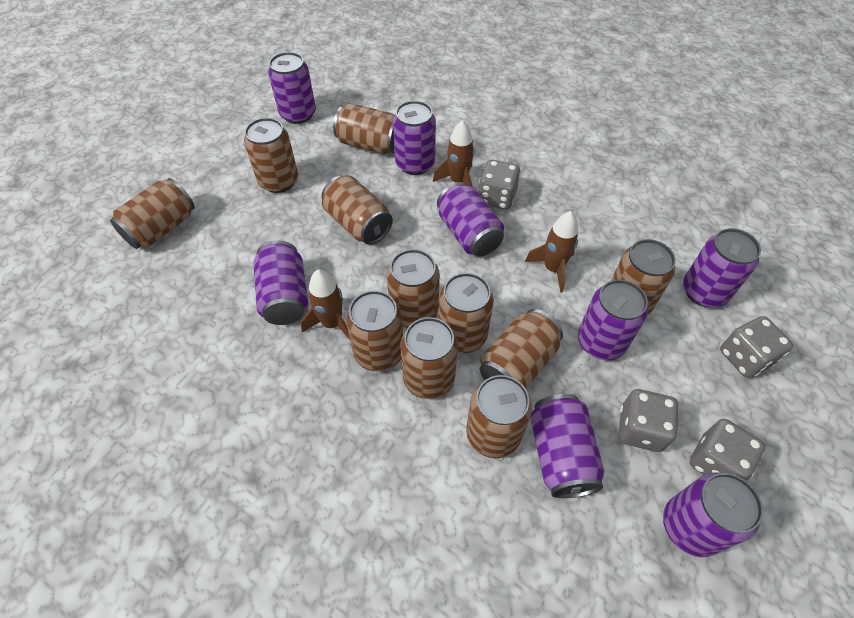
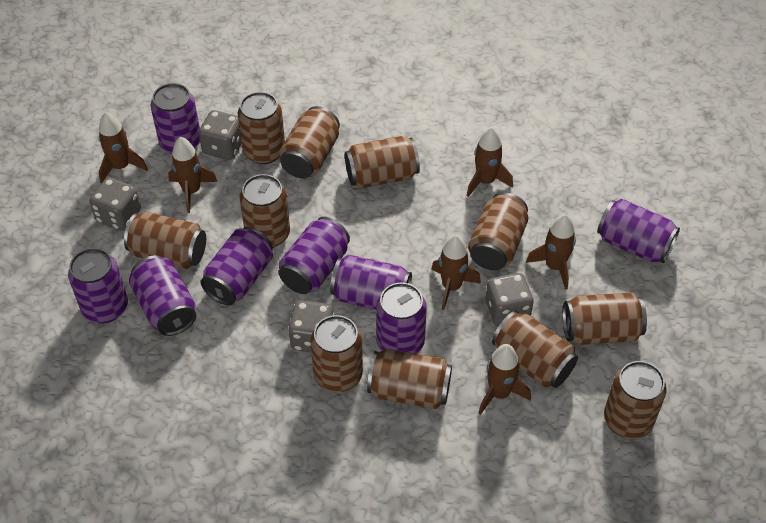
brown rocket: [301,270,350,340] [433,120,475,187] [525,211,578,293] = 3 -> [99,112,148,183] [168,137,218,213] [431,235,481,310] [467,127,513,197] [478,344,531,415] [526,214,576,290] = 6

